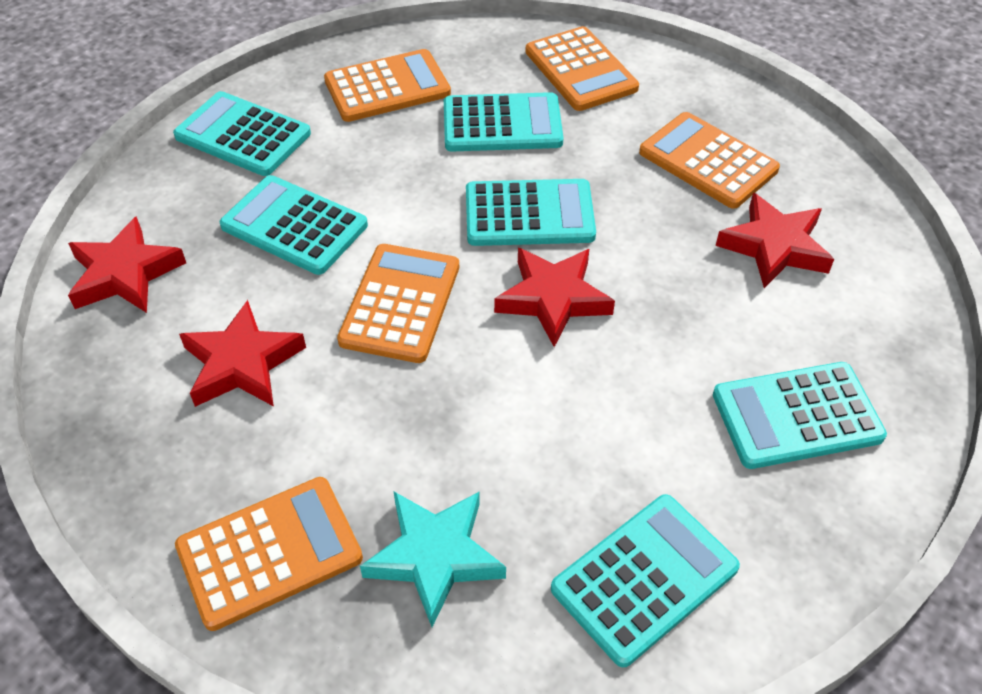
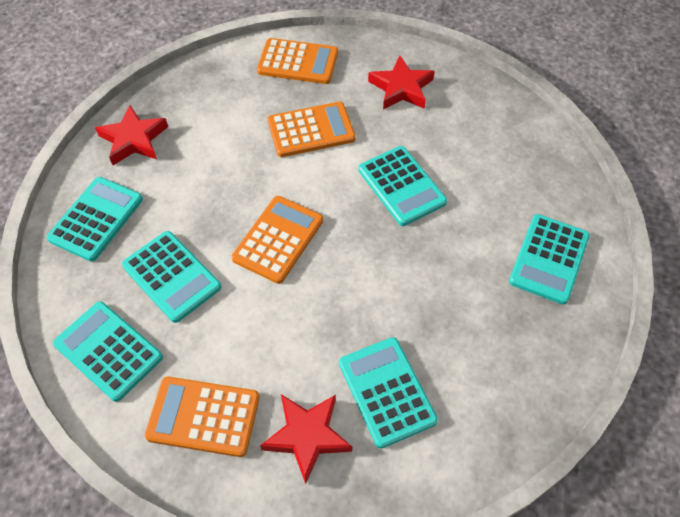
orange calculator: [175,477,363,631] [324,49,451,122] [337,244,459,363] [525,26,639,111] [639,112,780,209] = 5 -> [145,376,260,457] [232,196,323,284] [257,38,338,84] [268,102,356,157] = 4
red star: [68,216,186,313] [179,300,306,407] [494,248,615,347] [716,193,834,288] = 4 -> [95,105,168,165] [260,394,352,484] [368,56,435,109] = 3
turquoise star: [360,491,506,627] = 1 -> none = 0

